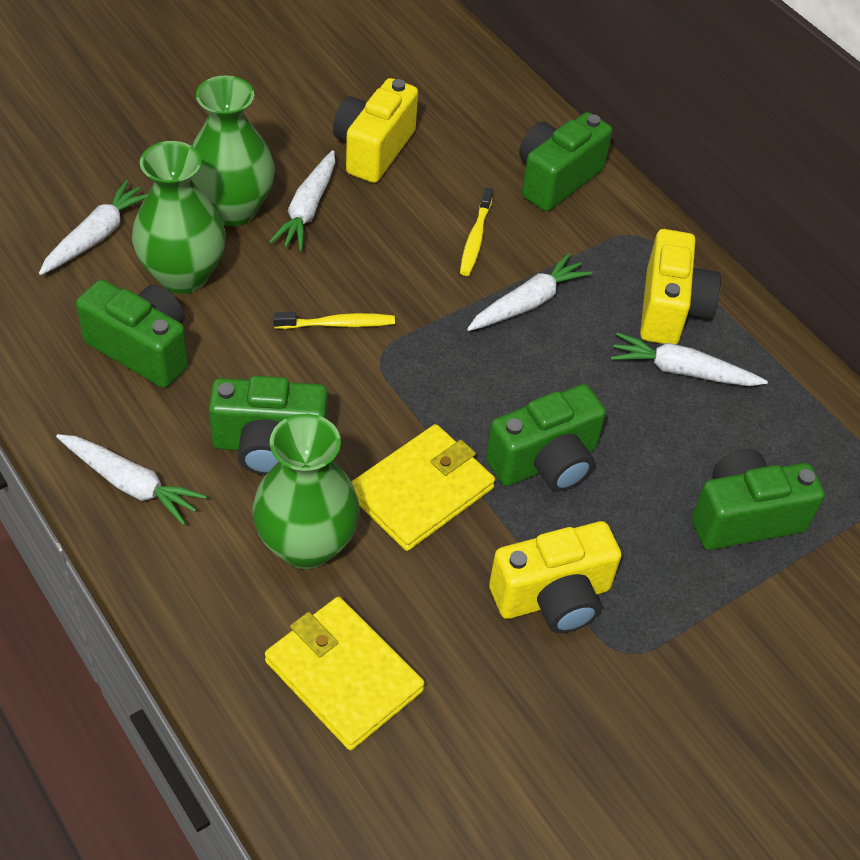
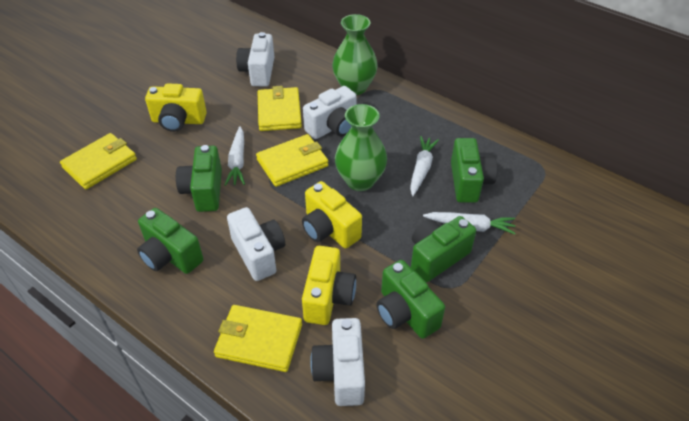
green vase: [132,141,226,294] [191,75,275,226] [252,414,360,569] = 3 -> [332,14,378,95] [335,104,387,191] = 2
white camera: none = 0 -> [227,207,285,281] [236,32,274,87] [303,86,357,139] [310,318,365,406] = 4
white carrot: [39,180,148,275] [56,434,207,525] [269,150,335,251] [467,253,592,331] [611,332,768,386] = 5 -> [225,126,245,186] [410,136,439,196] [423,212,516,234] = 3
yellow toothbrush: [273,312,395,329] [460,187,493,276] = 2 -> none = 0
yellow wallet: [265,597,425,750] [351,424,495,551] = 2 -> [60,133,137,189] [214,305,302,372] [256,134,328,187] [258,86,302,131] = 4

